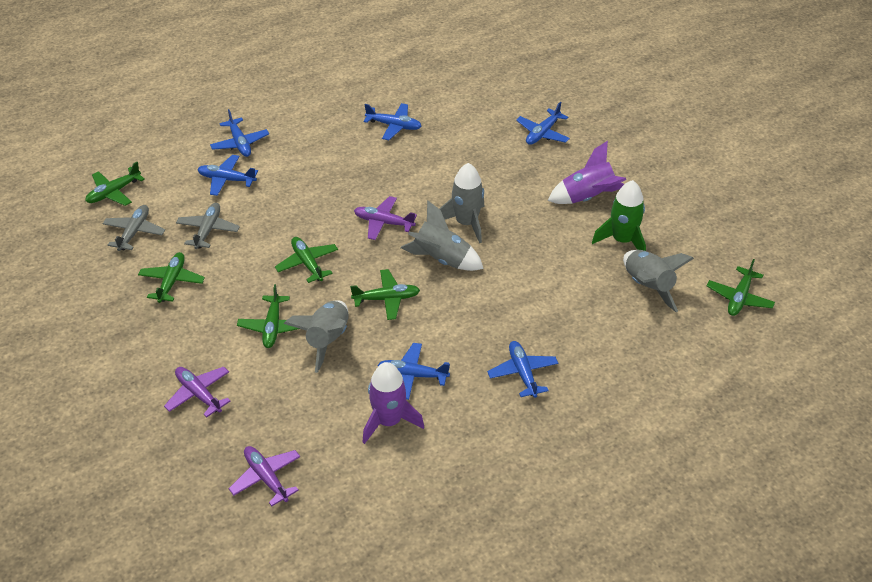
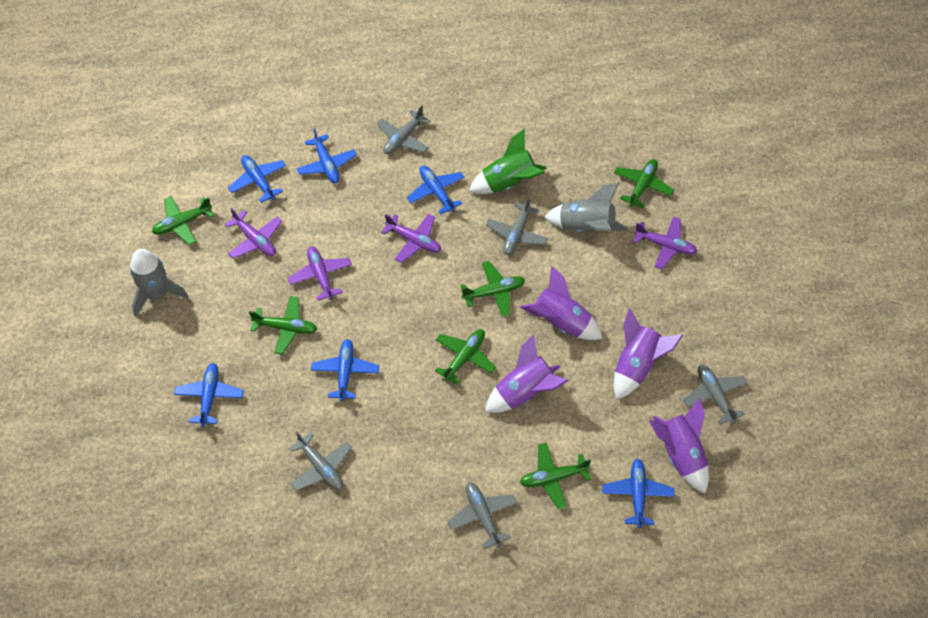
grey plane: [103,205,165,251] [176,203,240,249] = 2 -> [289,432,352,490] [377,105,431,154] [447,482,517,549] [486,196,548,255] [683,364,747,425] = 5
grey rocket: [284,300,349,373] [400,201,484,271] [439,163,484,243] [623,250,694,312] = 4 -> [130,249,189,317] [545,183,629,232] = 2
purple plane: [164,367,230,418] [229,446,301,506] [354,196,417,240] = 3 -> [225,208,282,259] [288,246,352,301] [381,213,441,263] [633,217,698,269] = 4
purple rocket: [363,362,424,444] [548,141,626,204] = 2 -> [485,334,568,413] [520,266,603,340] [614,309,683,399] [649,398,709,493] = 4

